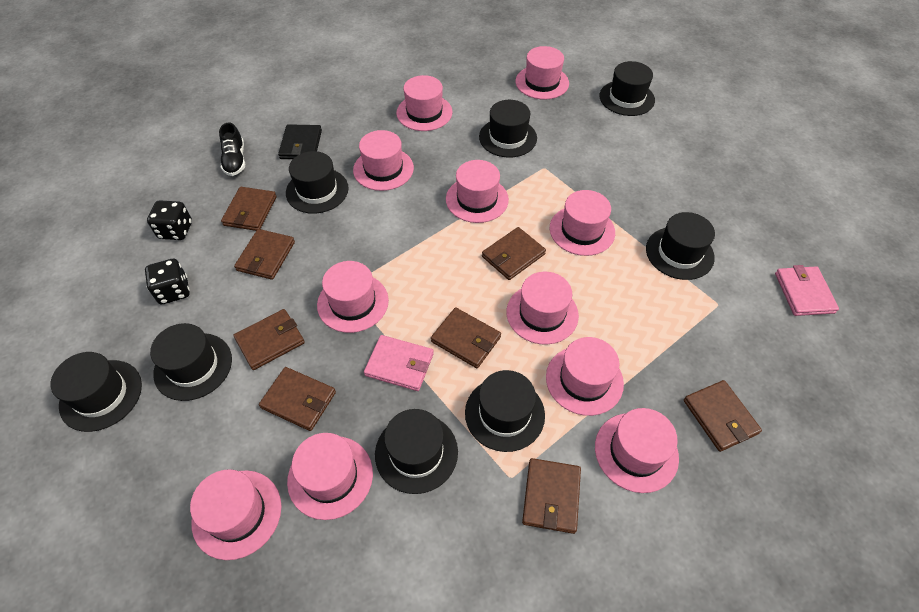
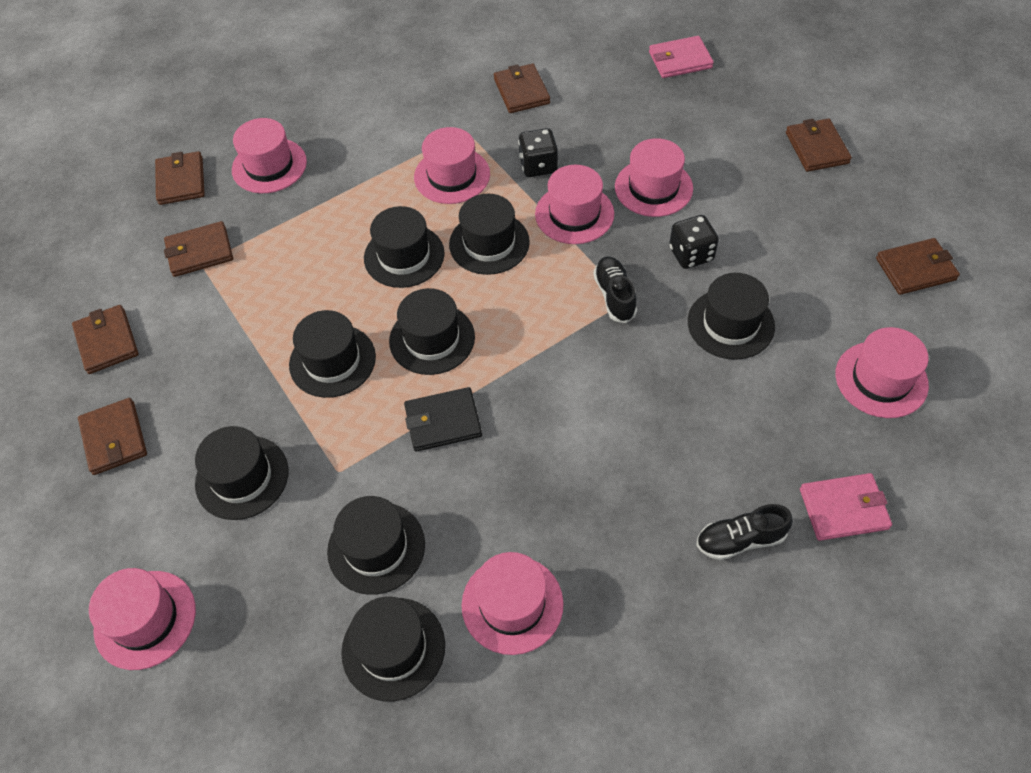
black shoe: [219,123,245,176] = 1 -> [593,256,637,323] [696,504,793,560] = 2
brown wallet: [221,187,277,231] [233,309,305,370] [234,229,295,280] [259,367,336,431] [431,307,501,368] [482,227,546,280] [522,458,581,534] [684,380,762,452] = 8 -> [72,305,139,374] [78,398,147,475] [155,151,205,205] [164,221,233,277] [494,63,550,113] [786,118,852,172] [876,238,960,295] = 7
pink hat: [190,469,282,560] [287,433,373,520] [317,261,389,333] [353,130,414,191] [396,75,452,131] [446,160,509,223] [507,272,579,345] [516,46,569,100] [546,337,624,416] [550,190,615,256] [595,408,679,493] = 11 -> [89,568,196,670] [232,118,307,193] [414,127,490,204] [462,552,564,655] [535,165,614,244] [615,138,693,217] [835,327,929,418] = 7

